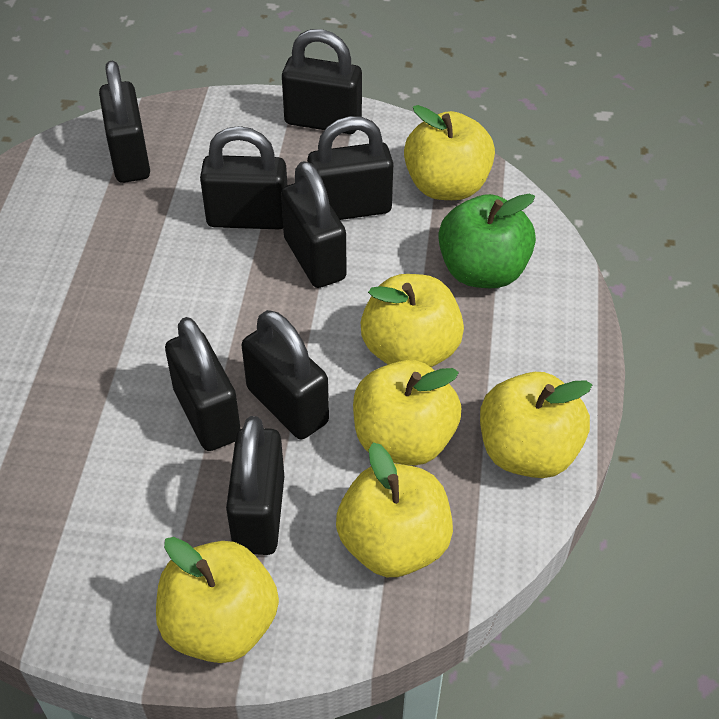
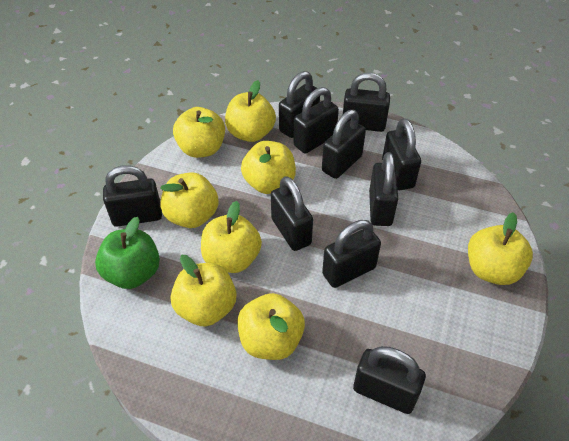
black padlock: [99,61,150,183] [165,317,241,451] [200,126,287,229] [226,416,284,555] [242,310,329,439] [281,161,346,288] [282,29,362,134] [307,116,393,220] = 8 -> [103,165,162,227] [271,176,313,251] [279,71,320,138] [293,87,339,154] [322,110,366,179] [322,220,381,288] [343,73,390,132] [353,346,426,414] [369,152,398,226] [382,118,421,190] = 10
yellow apple: [156,537,279,663] [336,443,453,577] [353,360,461,466] [361,274,464,367] [404,105,495,200] [480,372,592,478] = 6 -> [160,172,219,228] [171,255,236,326] [173,107,225,158] [201,201,262,273] [225,80,276,142] [237,293,305,360] [241,141,296,194] [468,212,533,285] = 8

